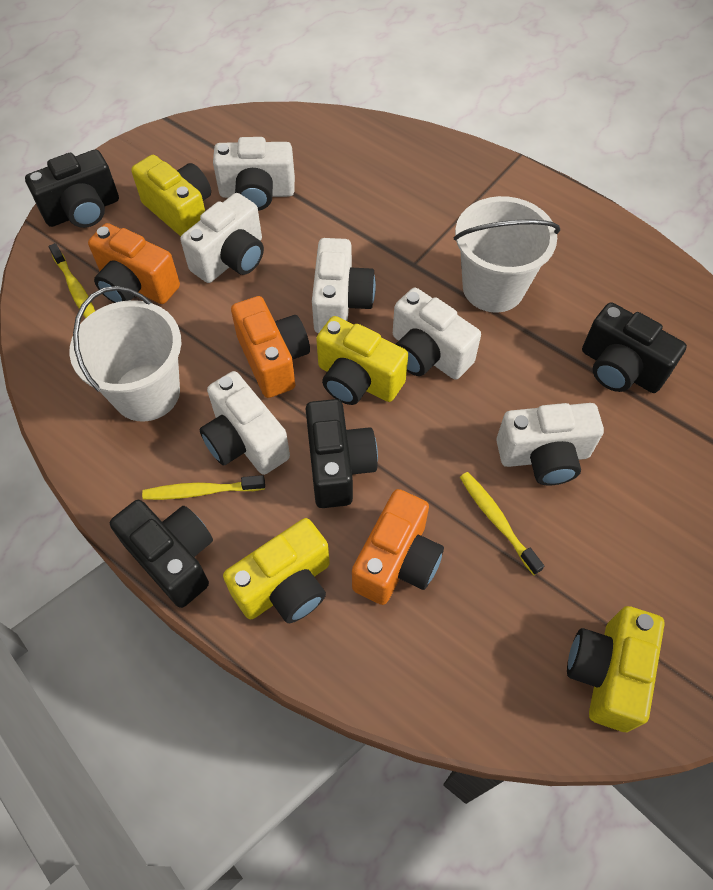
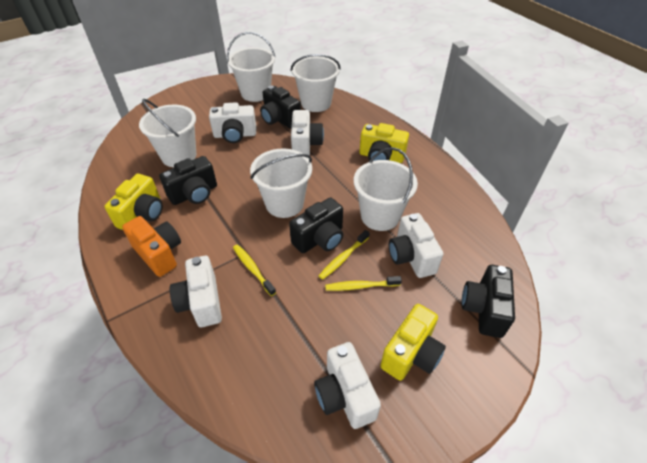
orange camera: [88,223,180,304] [231,296,310,398] [352,489,444,605] = 3 -> [122,216,181,277] = 1
white bucket: [69,286,181,422] [454,196,560,312] = 2 -> [139,99,196,167] [227,32,275,102] [250,148,312,218] [291,54,341,112] [354,147,418,231] = 5
white camera: [180,193,264,283] [200,371,290,475] [213,137,295,211] [312,238,376,333] [393,288,481,380] [496,403,604,486] = 6 -> [170,256,222,327] [209,102,256,143] [291,110,324,156] [314,342,381,429] [389,213,443,278] = 5
yellow camera: [131,155,211,236] [223,518,330,623] [316,316,408,405] [567,606,665,732] = 4 -> [104,174,163,230] [359,123,409,163] [380,304,446,381] = 3

